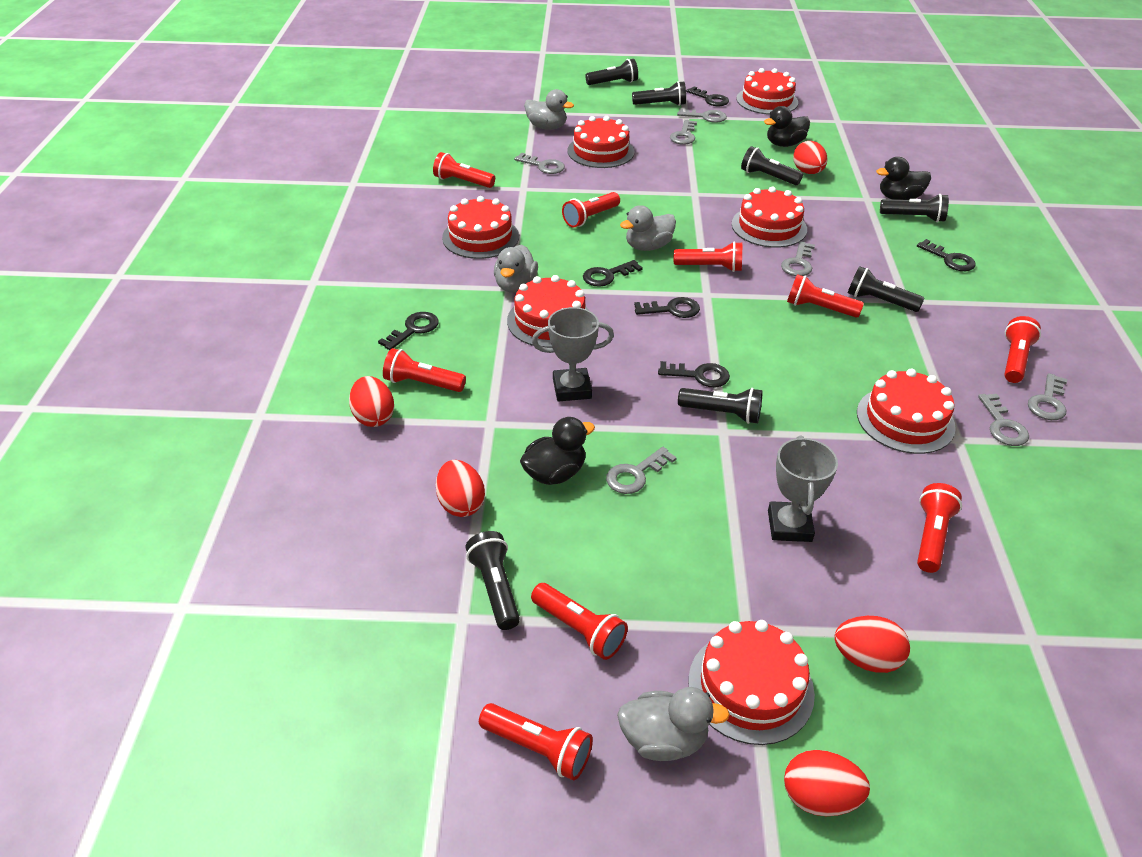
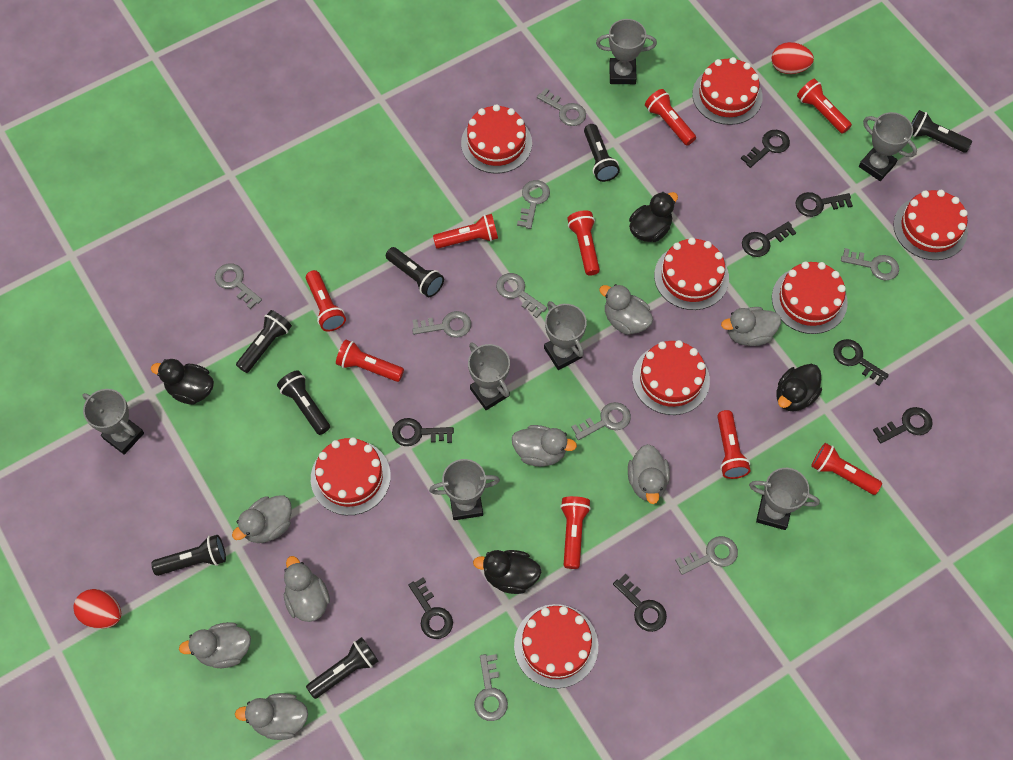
black duck: [520,417,595,485] [764,106,810,147] [876,157,931,200] = 3 -> [151,359,214,405] [473,550,541,594] [629,192,678,242] [777,364,822,411] = 4
black key: [378,312,439,350] [583,260,643,287] [634,297,700,318] [658,361,730,387] [686,86,729,106] [917,239,976,271] = 6 -> [392,418,454,446] [409,578,453,639] [613,574,667,632] [741,130,790,168] [742,221,797,257] [795,192,853,217] [834,339,889,386] [873,407,933,443] = 8
grey duck: [494,244,538,293] [524,89,574,130] [617,687,730,761] [620,205,676,251] = 4 -> [179,622,251,668] [232,495,292,543] [235,693,308,740] [284,556,330,622] [512,425,577,467] [599,284,653,335] [628,444,670,504] [721,307,781,346] = 8
grey key: [514,153,565,174] [606,447,677,494] [670,120,697,145] [677,108,727,123] [781,241,815,276] [978,394,1029,446] [1028,373,1067,420] = 7 -> [215,263,262,309] [412,311,471,338] [474,654,508,721] [496,273,547,318] [517,180,550,229] [537,88,586,126] [571,402,631,440] [675,536,738,575] [841,248,899,280] = 9
grey trophy: [532,307,614,402] [768,436,838,542] = 2 -> [83,389,144,455] [429,459,500,520] [468,342,510,410] [544,301,587,370] [596,19,657,84] [749,468,820,530] [859,112,917,181] = 7
red cake: [442,196,519,259] [507,275,588,348] [567,116,634,168] [688,620,815,745] [732,187,807,248] [736,68,798,115] [857,369,956,454] = 7 -> [311,437,391,515] [461,104,532,173] [514,604,598,688] [632,340,710,415] [654,237,729,310] [692,57,763,125] [772,262,848,334] [893,190,968,260] = 8
red egg: [349,376,394,427] [436,460,485,517] [784,750,870,816] [793,141,828,174] [834,616,910,673] = 5 -> [73,589,121,629] [772,42,814,74] = 2

